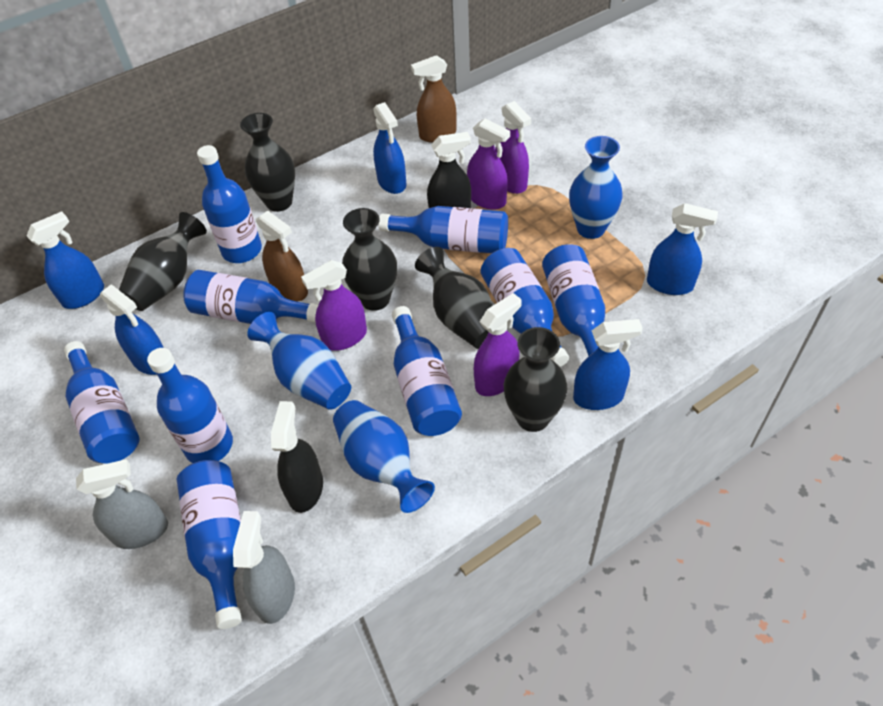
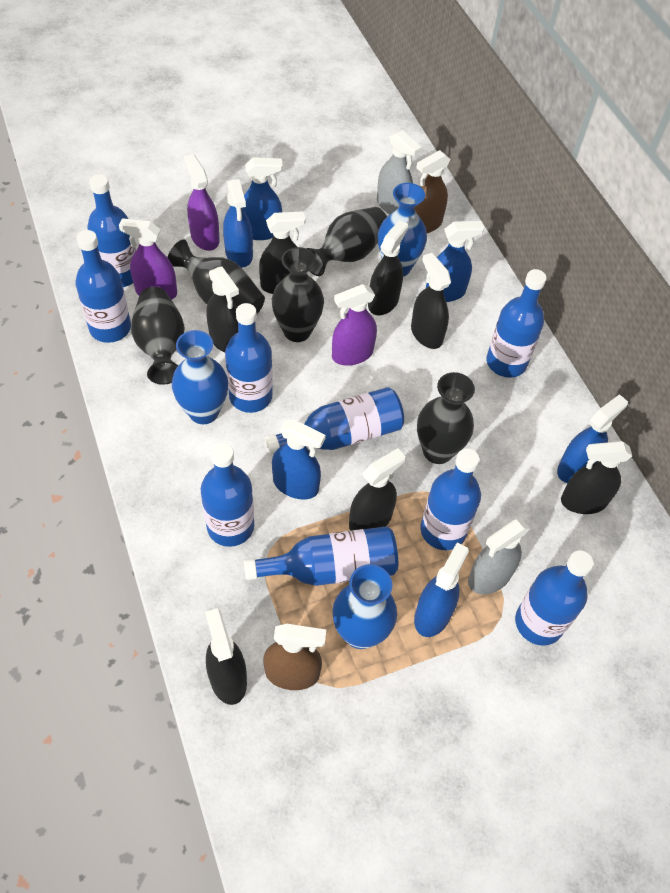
black spray bottle: [271,401,323,513] [427,132,471,208] = 2 -> [205,608,247,705] [206,267,239,353] [259,211,306,294] [349,448,405,531] [368,220,408,315] [411,253,451,349] [561,441,632,514] = 7
blue spray bottle: [27,211,104,309] [100,284,164,375] [373,102,407,194] [573,319,643,410] [647,203,718,295] = 5 -> [223,179,253,268] [242,157,283,240] [272,420,326,500] [414,542,469,637] [426,221,484,302] [557,394,628,483] = 6
purple spray bottle: [301,260,367,351] [467,119,510,210] [474,293,522,396] [495,101,531,194] = 4 -> [119,218,177,300] [184,154,219,251] [332,284,377,366] = 3

